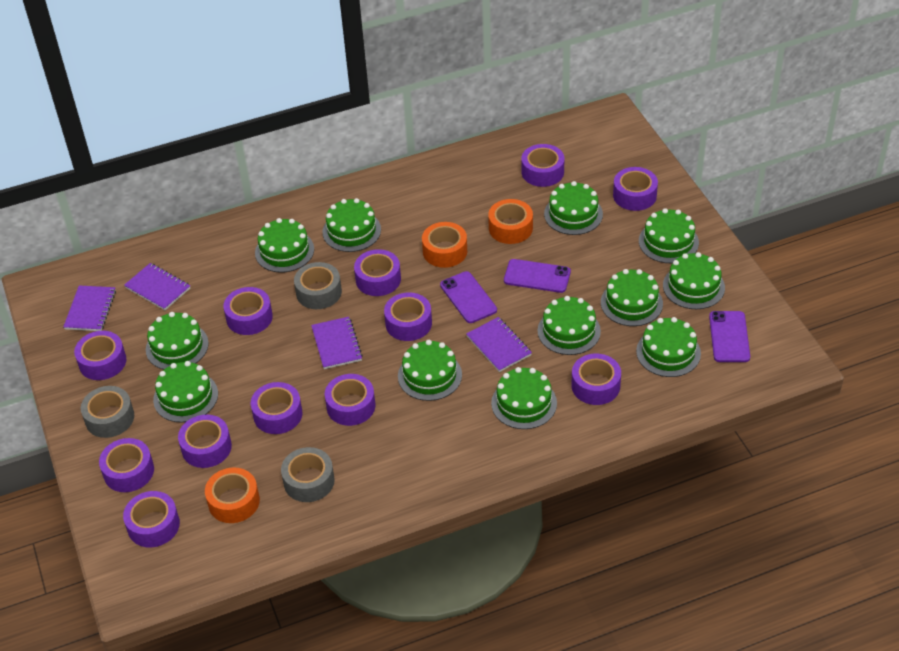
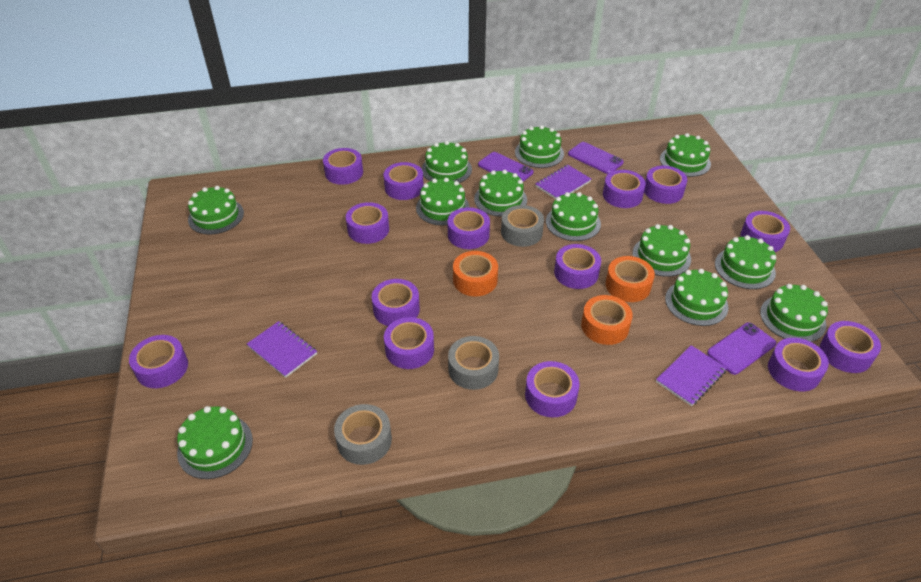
purple notebook: [63,285,116,331] [124,263,190,310] [311,317,363,369] [466,317,532,372] = 4 -> [247,321,317,378] [536,165,591,199] [656,345,727,406] = 3
purple tape: [74,331,126,380] [99,438,154,492] [123,491,180,548] [178,415,232,468] [223,287,273,335] [251,382,302,434] [325,374,376,426] [354,249,401,296] [384,292,432,341] [522,144,564,187] [571,354,621,405] [613,167,658,211] = 12 -> [129,335,188,388] [323,148,363,185] [346,202,389,244] [372,279,420,326] [384,162,424,200] [384,317,434,369] [448,207,490,249] [525,361,580,417] [554,244,601,289] [603,170,646,208] [644,166,687,204] [740,211,790,252] [768,338,829,391] [820,321,881,373] = 14

